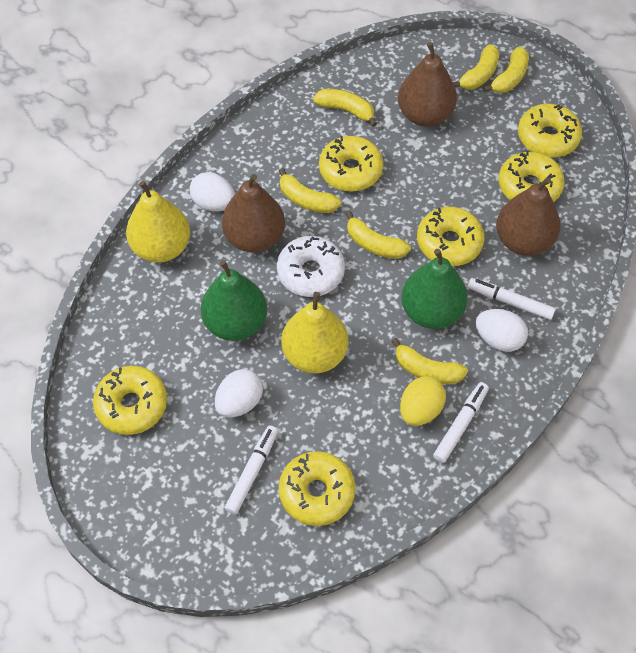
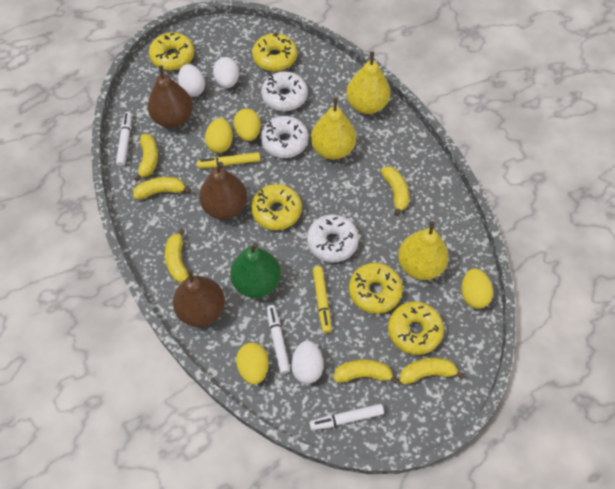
green pear: [201,260,267,341] [401,249,468,329] = 2 -> [230,243,281,298] = 1
white donut: [277,236,345,297] = 1 -> [261,71,308,111] [261,116,309,158] [307,214,359,262] = 3
yellow donut: [93,366,167,435] [279,451,355,526] [319,136,383,192] [417,207,485,266] [499,151,564,202] [518,104,582,158] = 6 -> [149,32,194,70] [251,184,302,230] [252,33,297,72] [349,263,403,314] [388,301,444,355] = 5
yellow egg: [400,376,446,426] = 1 -> [205,118,233,153] [233,109,261,141] [236,343,269,385] [461,268,493,309] = 4
yellow marker: none = 0 -> [197,152,260,168] [313,266,331,333] = 2
yellow pear: [126,181,190,263] [281,292,348,374] = 2 -> [311,98,356,160] [346,51,390,114] [398,221,449,280] = 3

